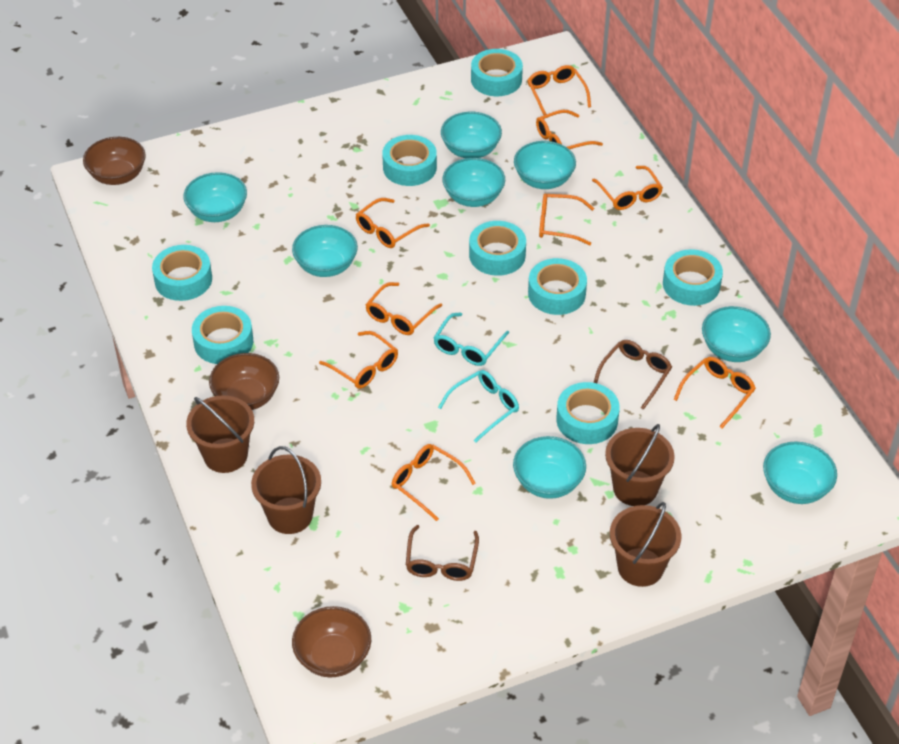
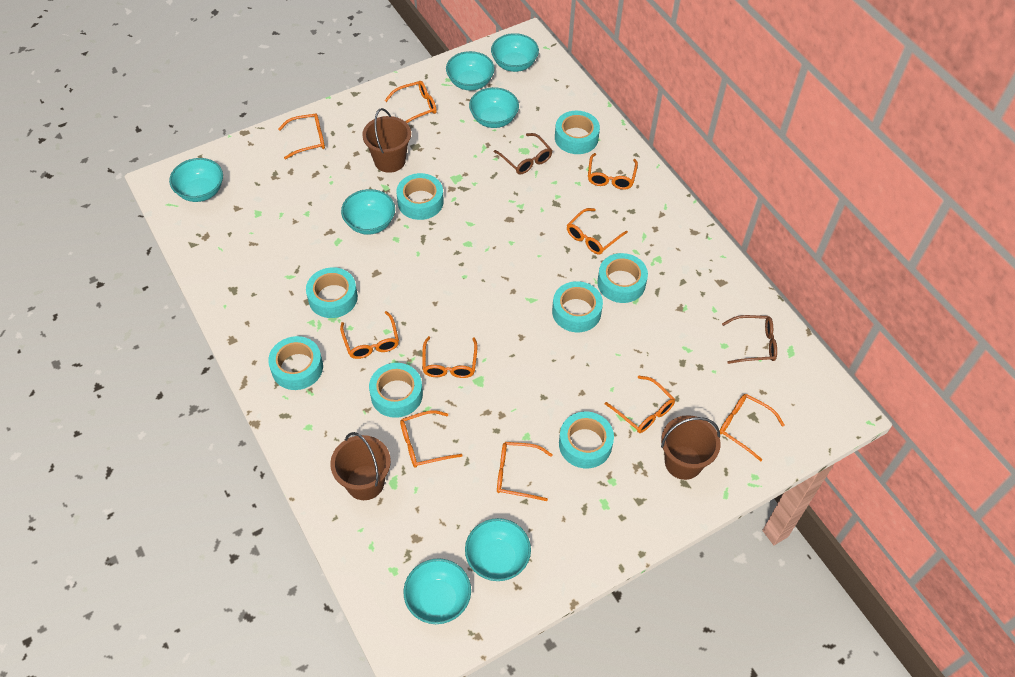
brown bowl: [83,137,146,185] [209,353,279,410] [292,606,371,677] = 3 -> none = 0
brown bucket: [186,395,254,473] [251,446,321,534] [605,424,675,506] [610,502,681,587] = 4 -> [330,432,391,500] [362,108,411,173] [661,415,720,480] = 3
orange glasses: [319,331,398,389] [356,198,430,248] [365,282,442,335] [392,444,475,521] [527,65,591,115] [536,110,603,149] [539,193,594,246] [592,166,663,210] [673,357,756,428] = 9 -> [278,113,325,159] [340,311,399,359] [384,81,437,123] [400,410,462,468] [422,336,478,378] [497,442,553,501] [567,208,628,255] [588,153,638,190] [605,376,675,433] [720,394,784,462] = 10
turquoise bowl: [183,172,247,222] [292,225,358,277] [441,112,502,158] [443,158,505,207] [513,436,586,499] [514,141,576,189] [702,306,771,362] [763,442,837,504] = 8 -> [169,158,223,202] [341,189,395,235] [404,558,471,624] [446,51,495,90] [465,518,531,581] [469,87,519,128] [491,33,539,72] = 7
turquoise glasses: [434,312,509,366] [438,370,519,442] = 2 -> none = 0

